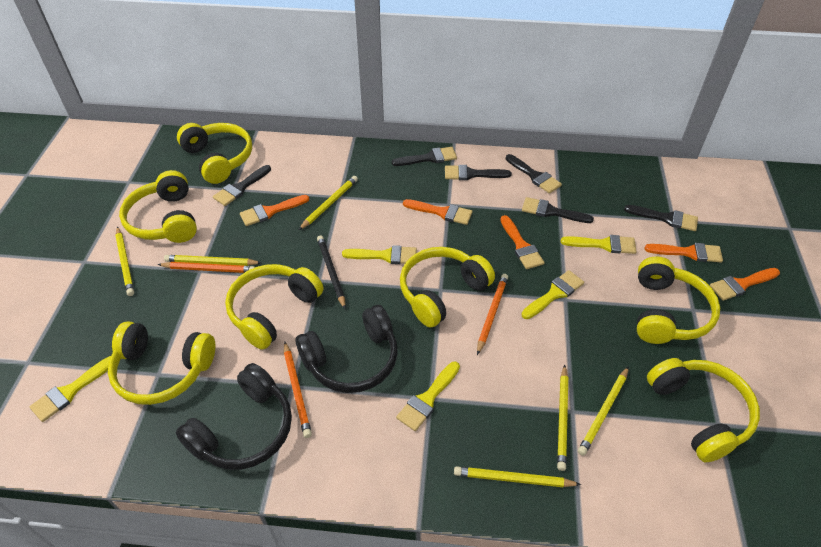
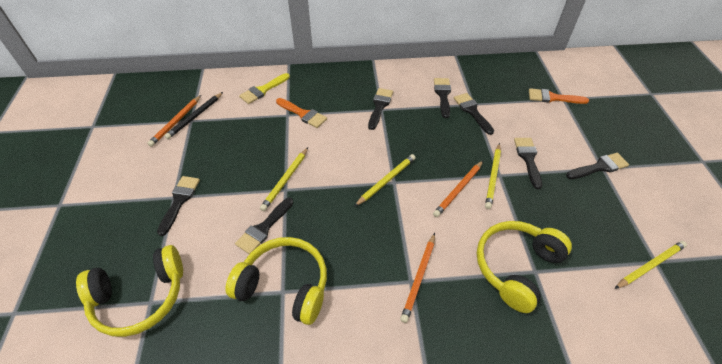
black brush: [213,165,271,206] [392,147,457,166] [445,165,512,180] [506,154,562,194] [522,197,594,223] [624,205,698,231] = 6 -> [157,176,200,236] [235,198,293,254] [368,88,393,130] [434,78,451,118] [454,93,494,135] [514,138,542,189] [566,153,629,179] = 7
black headphones: [176,363,292,470] [296,305,398,393] = 2 -> none = 0
orange brush: [240,195,309,226] [403,199,472,225] [500,215,545,269] [644,243,723,262] [710,268,780,301] = 5 -> [276,98,327,128] [529,88,589,104] = 2
yellow brush: [29,356,111,422] [342,245,417,264] [396,362,460,431] [522,270,584,319] [561,235,637,254] = 5 -> [239,73,290,104] = 1
yellow headphones: [108,321,215,405] [119,170,197,243] [177,123,252,184] [225,264,323,350] [400,247,495,328] [637,256,720,344] [647,358,760,462] = 7 -> [76,245,183,337] [225,237,327,325] [477,221,572,313] = 3
yellow pencil: [115,227,134,296] [164,255,261,266] [299,176,358,230] [454,466,581,487] [557,365,568,471] [578,366,629,456] = 6 -> [260,148,308,211] [354,154,416,207] [485,143,501,209] [615,241,687,289] = 4

